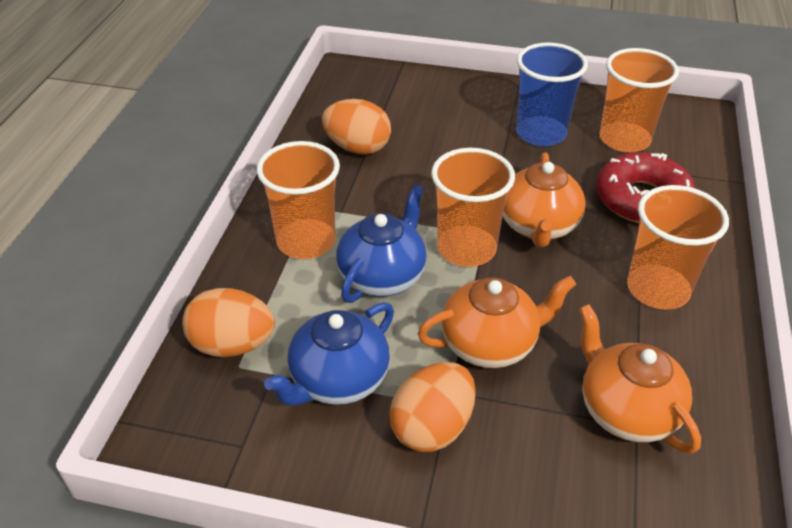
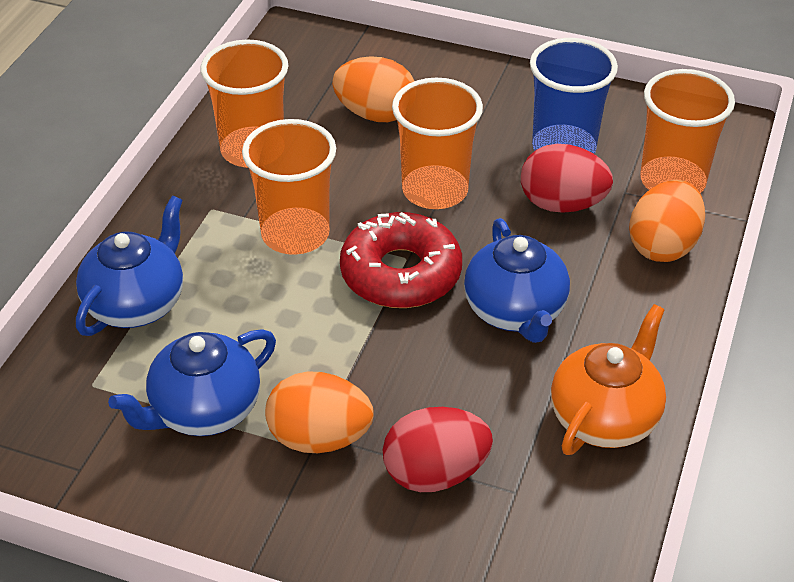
blue teapot: [264,302,394,405] [336,184,427,303] = 2 -> [76,195,183,336] [108,329,276,436] [464,218,570,343] = 3
orange teapot: [418,276,576,368] [503,152,586,247] [579,304,701,454] = 3 -> [551,304,666,455] = 1
red egg: none = 0 -> [383,407,493,492] [521,144,613,213] = 2

